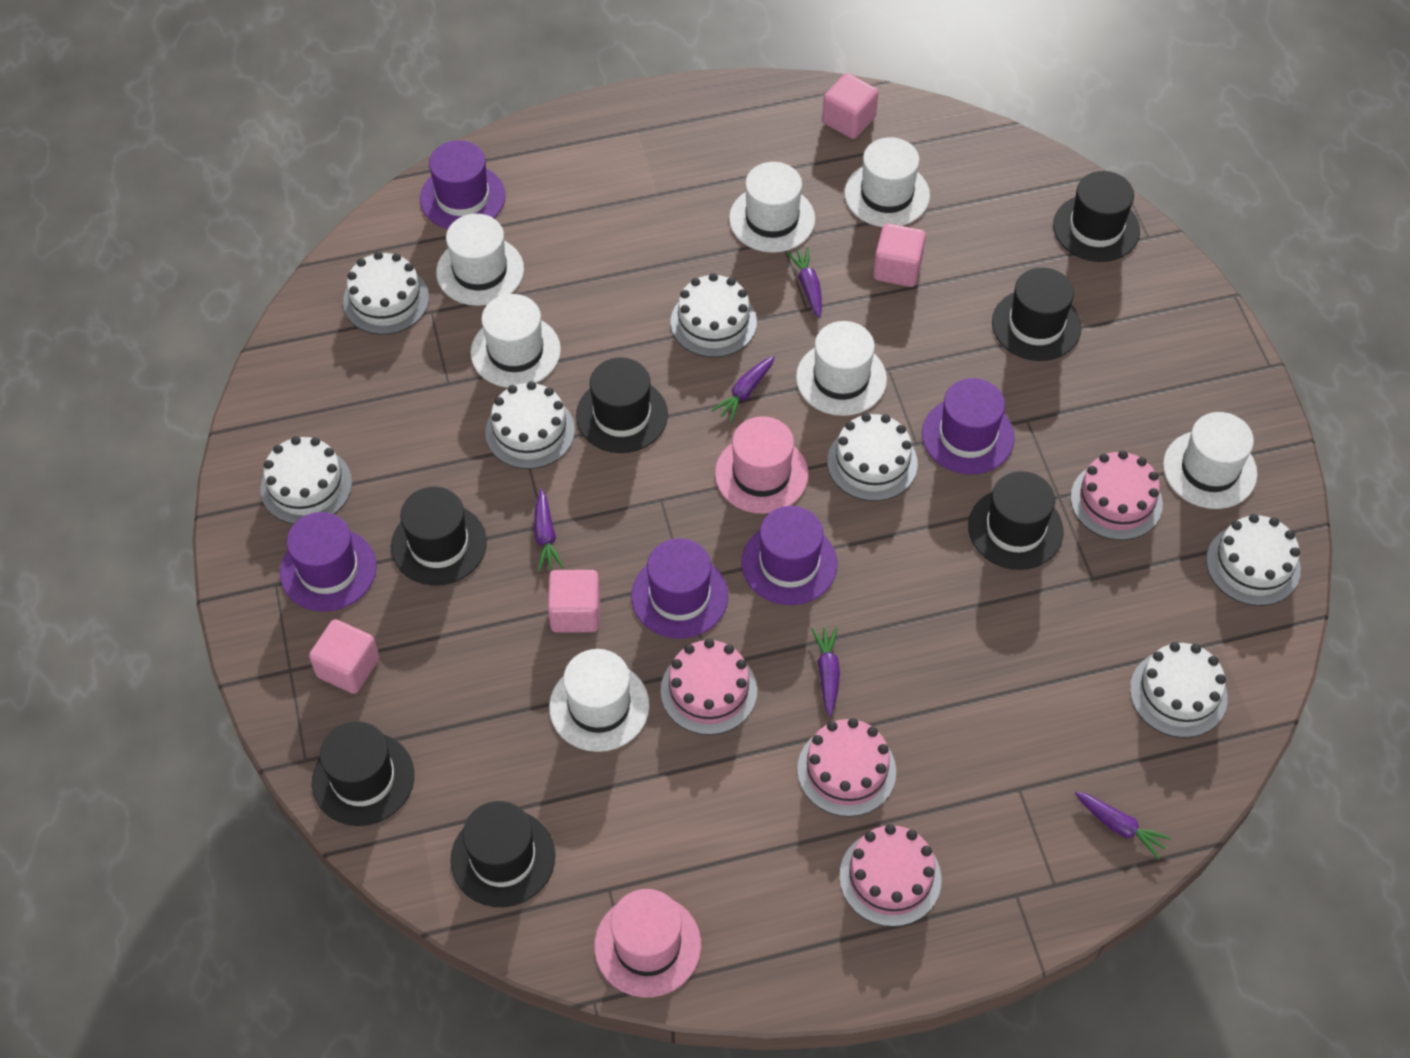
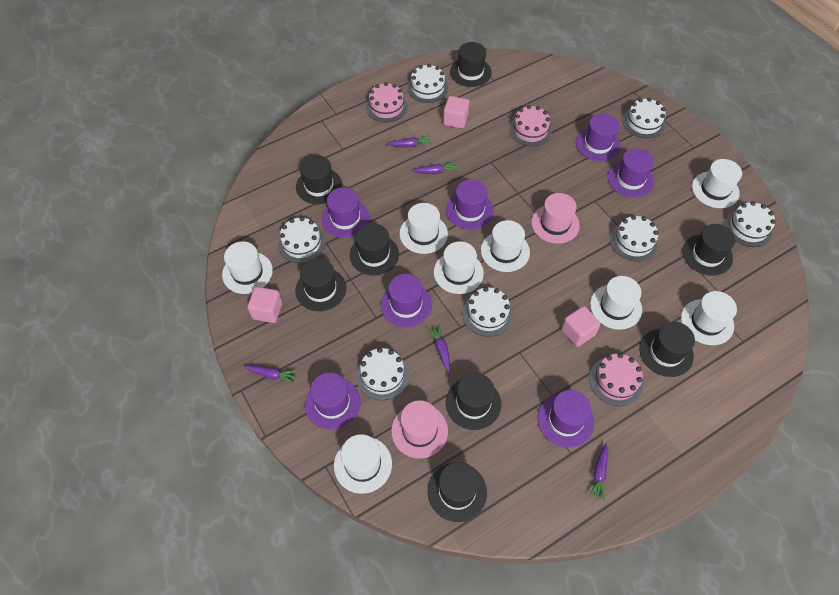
black hat: [312,721,414,826] [391,487,487,586] [451,801,555,907] [576,357,668,453] [968,471,1063,570] [992,267,1081,361] [1053,171,1140,262] = 7 -> [295,258,346,311] [296,155,342,204] [350,224,399,276] [428,462,487,522] [446,373,501,430] [450,42,492,87] [639,322,695,377] [682,224,735,276] = 8
pink cake: [661,639,757,735] [797,718,896,817] [839,824,942,927] [1071,450,1163,540] = 4 -> [366,82,407,123] [509,105,552,146] [589,353,643,406] = 3
pink cube: [309,619,379,694] [548,570,600,633] [822,73,878,139] [873,223,926,287] = 4 -> [247,287,282,323] [443,96,469,129] [561,306,601,347] = 3
purple hat: [280,512,377,612] [420,140,506,229] [631,538,728,639] [741,506,837,605] [922,378,1015,474] = 5 -> [305,373,360,430] [322,187,369,238] [380,274,432,327] [446,179,494,230] [538,390,594,448] [576,113,621,161] [608,148,654,198] = 7
white hat: [436,214,524,306] [471,294,561,388] [549,649,649,752] [729,162,815,253] [796,321,887,416] [844,137,930,227] [1163,412,1258,509] = 7 -> [222,241,273,294] [334,434,392,494] [399,203,448,254] [434,241,484,294] [481,220,530,272] [590,276,642,330] [681,291,737,345] [692,159,742,208] = 8

